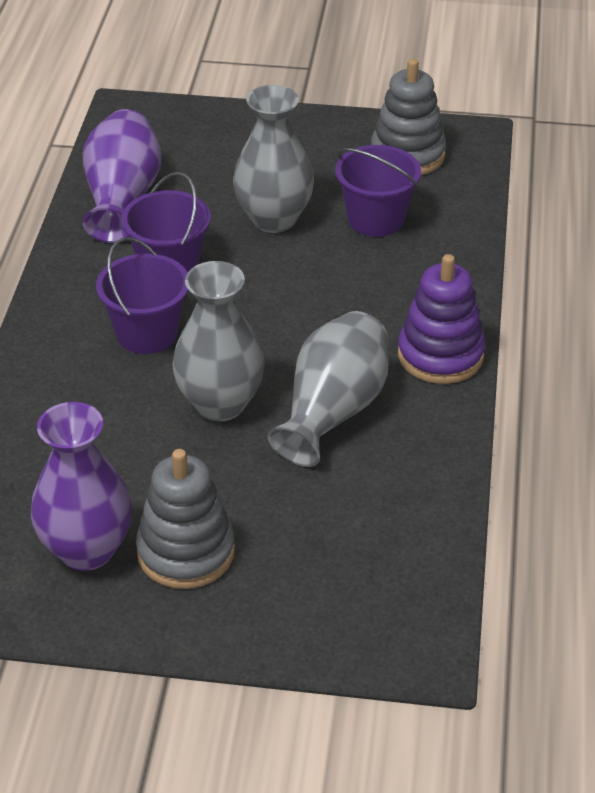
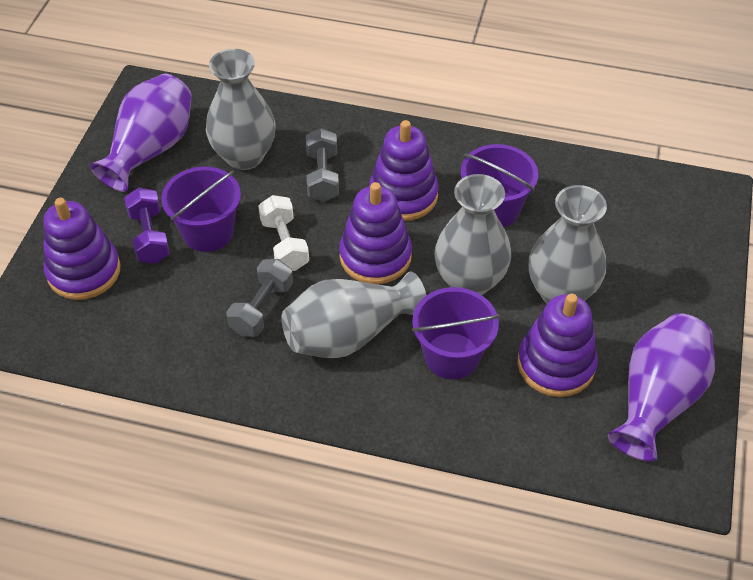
grey dumbbell: none = 0 -> [226,259,293,337] [306,128,339,202] = 2
grey stacking toy: [136,449,235,589] [371,59,446,175] = 2 -> none = 0
grey vase: [172,261,265,421] [233,85,314,233] [267,311,389,467] = 3 -> [206,49,276,170] [281,272,427,358] [435,174,511,295] [529,185,607,304] = 4
purple dumbbell: none = 0 -> [124,188,170,264] = 1
purple stacking toy: [398,254,485,384] = 1 -> [43,198,120,300] [339,182,412,284] [369,120,439,221] [517,294,598,397] = 4
white dumbbell: none = 0 -> [258,195,309,271] = 1

